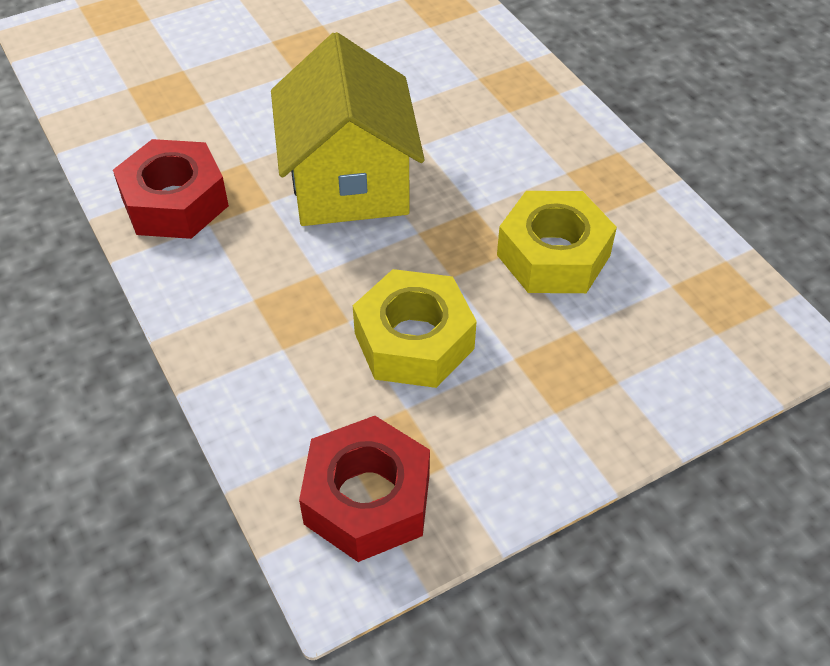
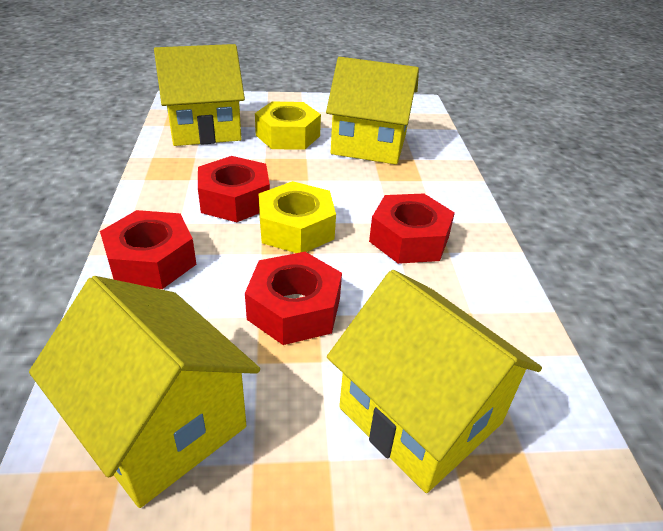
red nut: [113,139,229,239] [299,416,430,562] = 2 -> [100,210,197,289] [198,156,270,222] [245,252,342,345] [369,193,455,264] = 4
yellow house: [271,32,425,226] = 1 -> [29,276,260,508] [154,44,245,146] [326,57,419,165] [327,270,542,493] = 4

